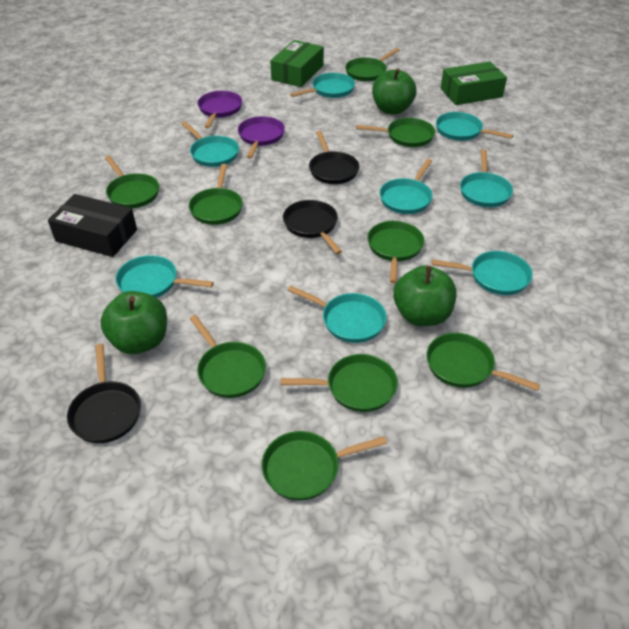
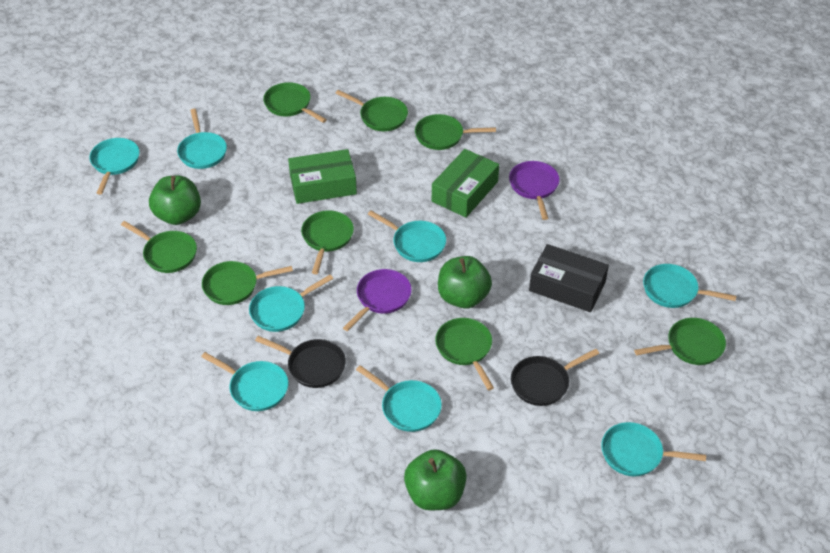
black pan: [67,344,141,443] [283,200,342,254] [309,131,359,184] = 3 -> [255,336,346,388] [511,349,599,406] = 2
green pan: [105,156,159,208] [189,164,243,225] [189,315,266,398] [261,431,387,501] [281,354,398,412] [345,48,400,82] [356,118,435,147] [367,221,424,283] [427,333,540,391] = 9 -> [121,221,197,273] [202,261,293,305] [263,82,327,123] [301,210,354,274] [335,90,408,131] [415,114,496,150] [435,318,494,391] [634,318,726,365] = 8

